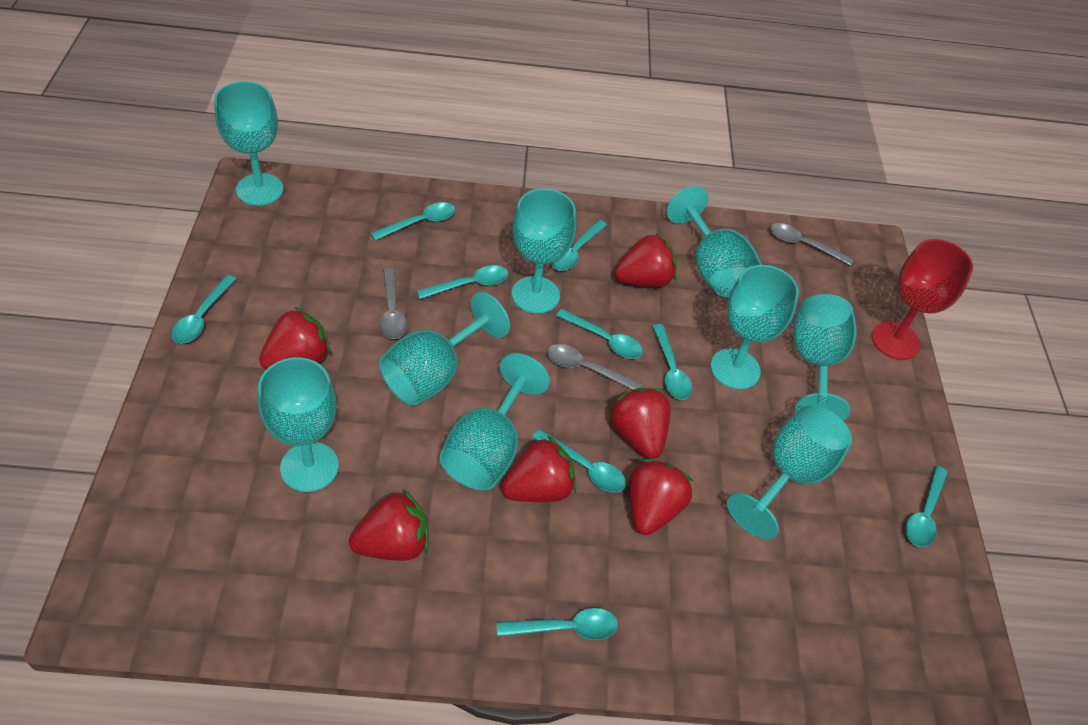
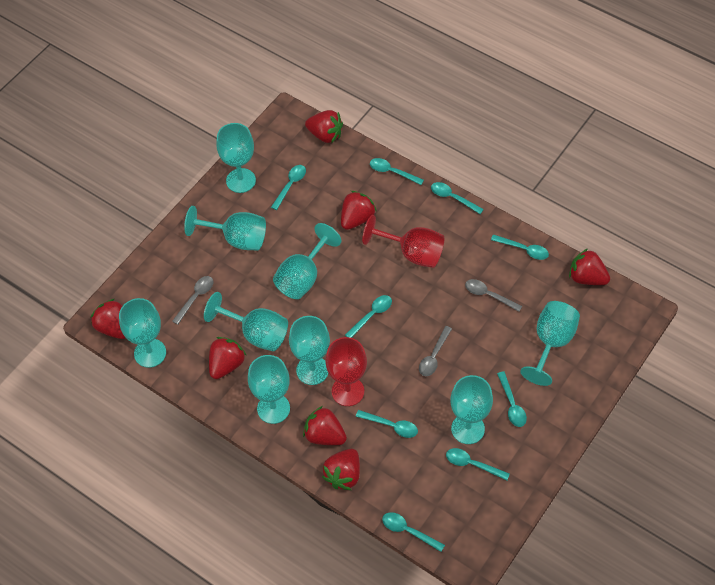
red goblet: [872,239,973,360] = 1 -> [326,337,367,406] [362,215,444,268] = 2
red strawberry: [259,307,331,370] [349,490,429,561] [502,436,576,502] [609,388,671,459] [615,233,677,287] [629,459,693,535] = 6 -> [91,299,125,339] [209,337,246,379] [303,406,347,445] [305,110,343,143] [322,449,360,490] [341,191,376,230] [569,249,610,285] = 7

